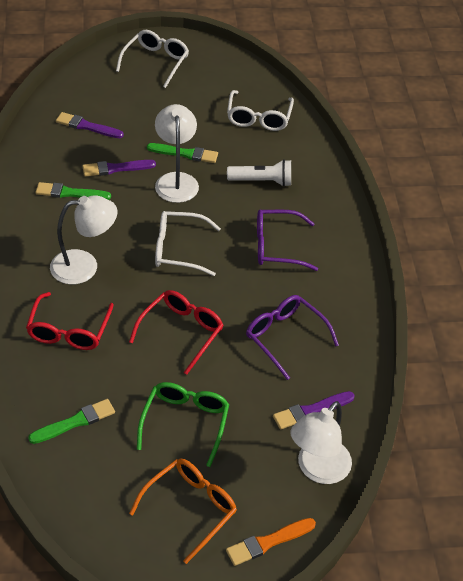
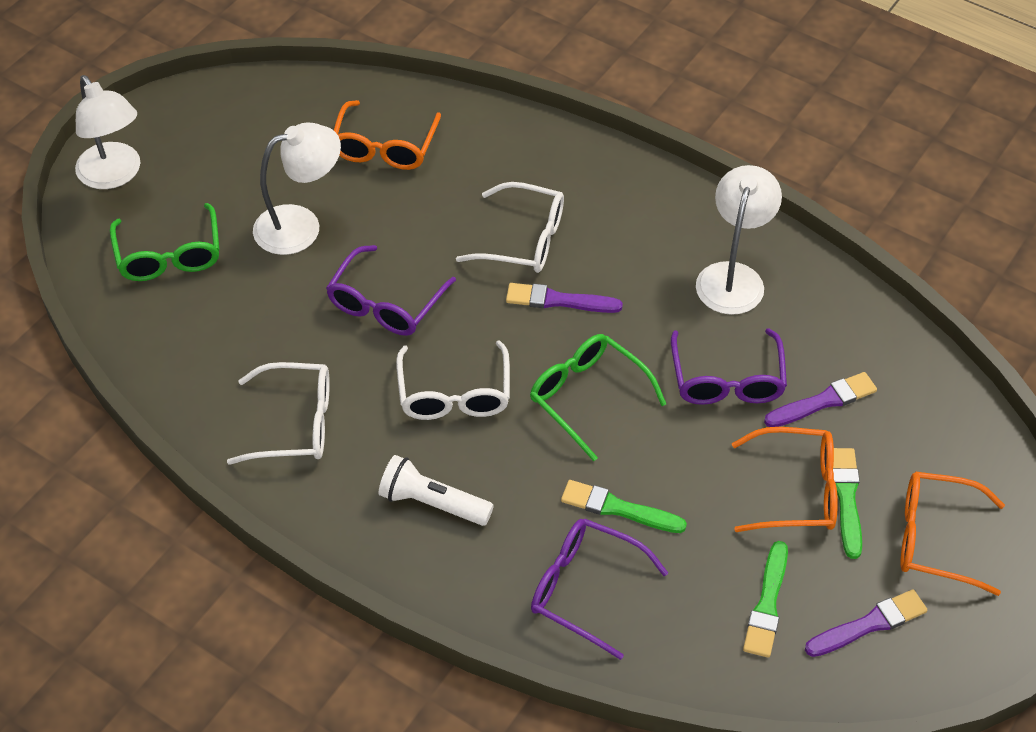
green glasses: [137,382,229,467] = 1 -> [110,203,220,281] [530,334,666,461] = 2
orange brush: [226,518,316,566] = 1 -> none = 0
orange glasses: [129,458,237,564] = 1 -> [334,100,441,170] [732,427,838,532] [901,472,1005,596] = 3
purple glasses: [246,295,339,380] [257,210,318,271] = 2 -> [326,245,456,336] [531,518,668,660] [671,328,787,405] = 3
red glasses: [26,292,114,350] [129,290,224,375] = 2 -> none = 0

